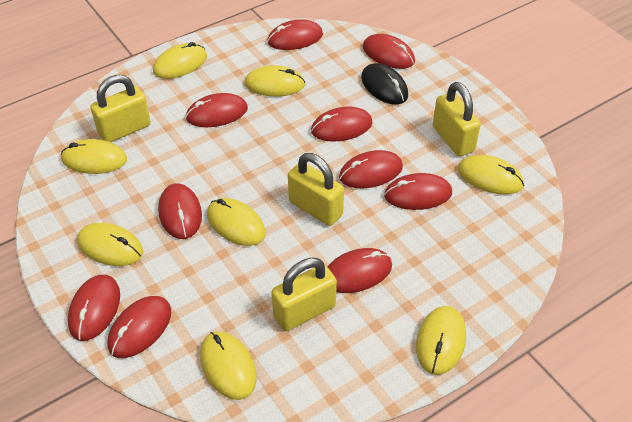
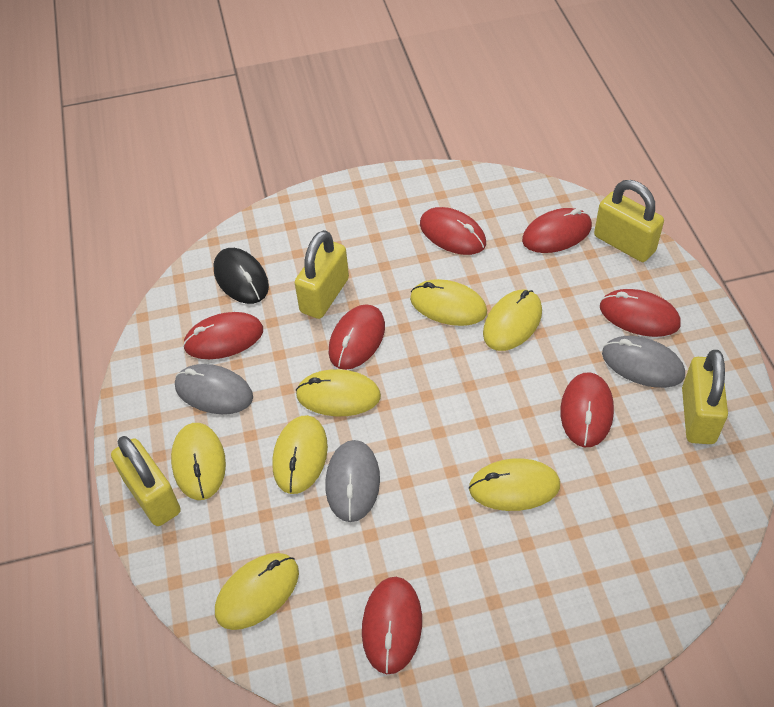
grey mouse: none = 0 -> [175,364,253,414] [325,440,380,522] [602,336,685,388] = 3
red mouse: [68,275,120,341] [107,296,171,358] [158,183,202,239] [185,93,248,127] [267,19,323,50] [311,106,373,142] [327,248,392,293] [339,150,403,188] [363,34,415,69] [384,173,452,210] = 10 -> [183,312,263,359] [329,304,385,370] [362,577,422,674] [420,207,486,255] [522,208,592,253] [560,372,614,447] [600,289,681,337] = 7
yellow mouse: [61,139,127,174] [77,223,143,266] [153,42,207,79] [200,331,257,400] [207,198,266,246] [244,65,305,96] [416,306,466,375] [458,155,524,195] = 8 -> [171,423,226,500] [215,553,299,630] [272,415,328,494] [296,369,381,416] [410,279,487,326] [469,458,560,511] [483,290,542,351] = 7

